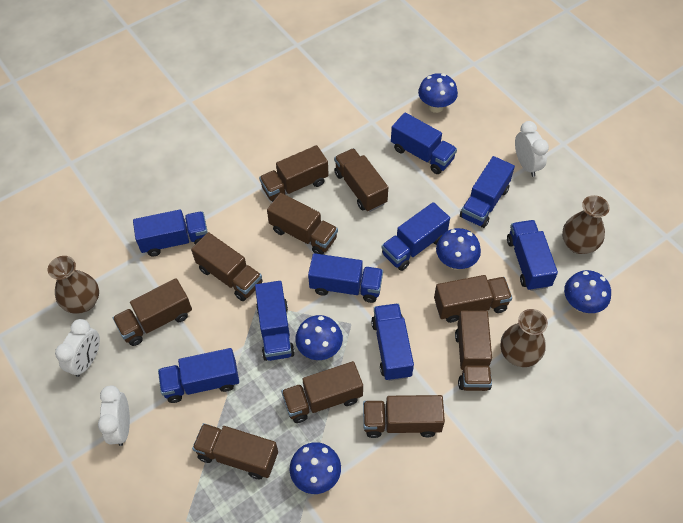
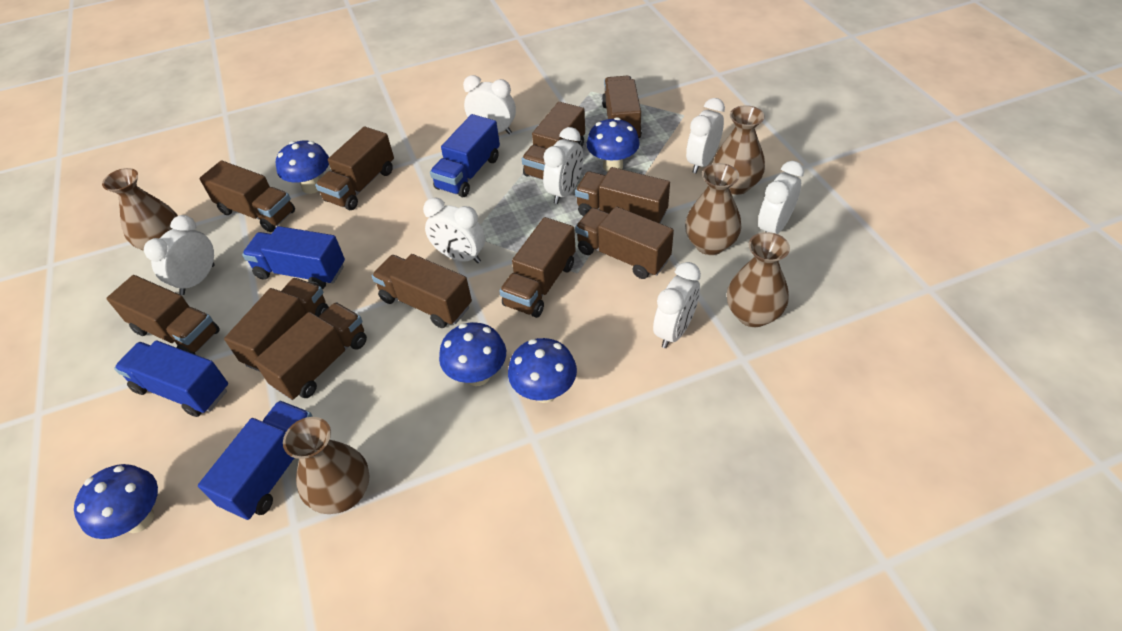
blue truck: [133,209,208,256] [158,348,239,403] [255,281,295,361] [308,253,383,303] [371,303,414,381] [382,202,450,271] [391,112,457,174] [460,156,515,228] [507,220,558,291] = 9 -> [114,341,228,417] [198,401,313,520] [242,226,345,289] [430,114,500,197] = 4
brown truck: [113,278,192,346] [191,232,263,301] [192,423,278,479] [259,145,329,202] [267,193,338,254] [281,361,363,423] [334,148,388,212] [363,395,445,438] [434,275,512,323] [455,311,492,391] = 10 -> [106,275,220,354] [200,161,295,232] [224,278,329,372] [254,302,367,400] [315,126,394,210] [372,254,472,328] [499,217,576,318] [522,102,585,180] [575,167,670,223] [575,206,674,279] [602,76,642,138] = 11
brown vase: [48,256,99,314] [501,309,548,367] [562,195,610,254] = 3 -> [102,168,178,251] [283,417,370,514] [685,163,742,255] [713,105,765,195] [727,232,790,327] = 5
white clock: [55,319,100,377] [98,386,130,446] [515,121,549,177] = 3 -> [144,215,215,295] [423,197,485,263] [463,75,516,134] [543,127,583,204] [653,262,701,348] [686,98,725,173] [758,161,804,234] = 7

